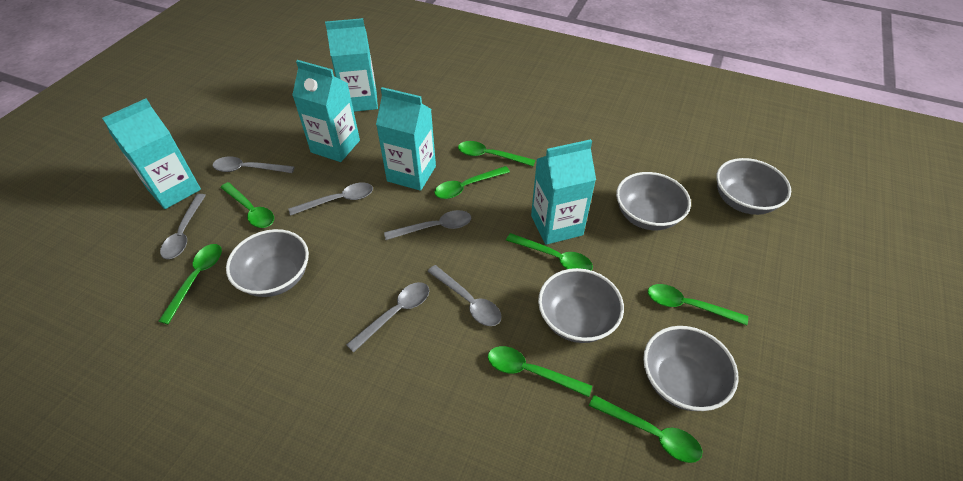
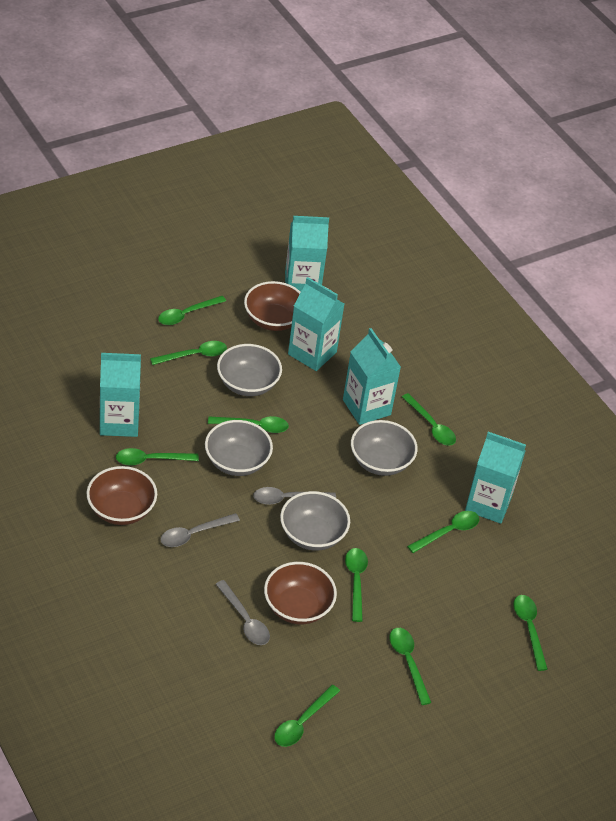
brown bowl: none = 0 -> [86,466,157,525] [244,281,301,331] [264,562,337,625] = 3
green spoon: [158,244,222,324] [220,182,274,228] [434,166,510,199] [458,141,535,166] [488,346,592,397] [506,233,593,270] [589,395,702,463] [648,284,748,325] = 8 -> [116,448,199,466] [150,341,227,365] [158,296,226,325] [208,416,289,433] [274,685,340,747] [345,548,368,622] [390,628,432,705] [402,393,456,446] [407,511,479,553] [513,595,548,671] = 10
grey bowl: [226,229,309,297] [538,268,624,343] [616,172,691,230] [643,326,738,411] [716,158,791,215] = 5 -> [205,420,273,476] [217,344,282,396] [280,491,350,551] [351,420,418,476] = 4
grey spoon: [160,194,206,259] [213,156,294,173] [288,182,373,216] [346,282,429,353] [384,210,471,240] [427,265,502,326] = 6 -> [160,513,240,547] [216,580,270,645] [253,487,336,505] = 3

